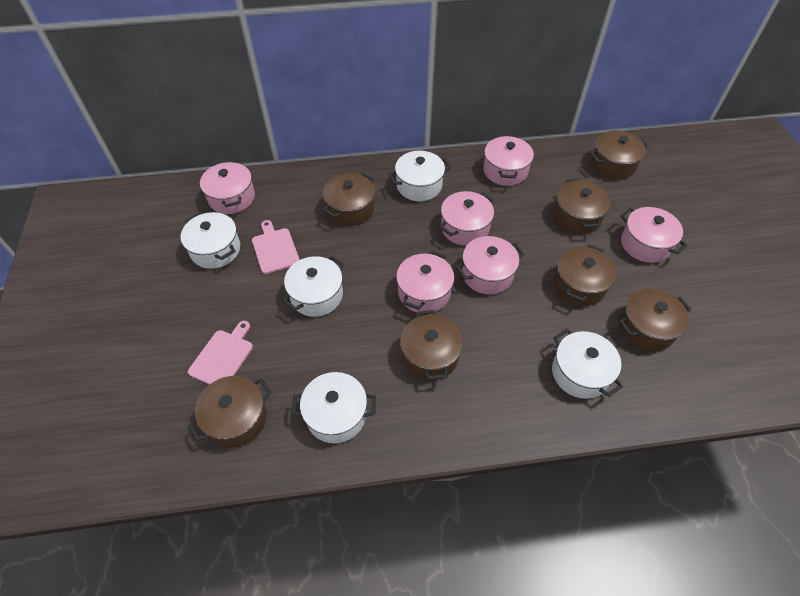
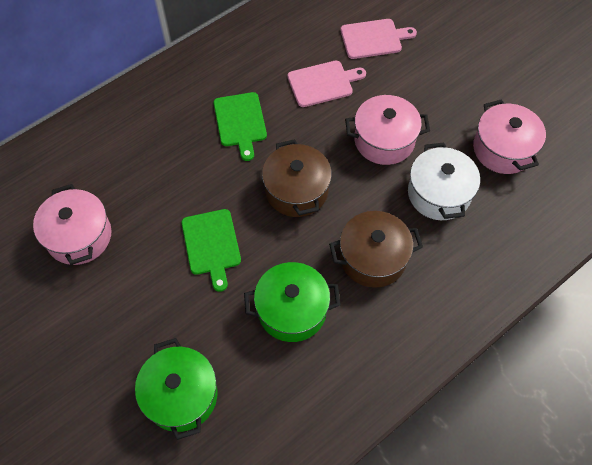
brown pot: [188,376,271,447] [323,173,375,226] [400,310,463,380] [554,178,610,234] [554,244,616,306] [590,130,649,179] [619,288,692,351] = 7 -> [262,139,332,217] [329,211,423,288] = 2
green cutting board: none = 0 -> [181,209,241,292] [213,92,267,161] = 2
green pot: none = 0 -> [135,338,218,440] [244,262,341,342] = 2
pink pot: [200,161,255,214] [396,251,454,312] [439,191,494,246] [456,236,525,295] [483,135,534,186] [620,207,688,263] = 6 -> [33,184,112,265] [345,95,430,165] [473,99,546,174] = 3
white pot: [181,212,240,269] [282,256,344,317] [291,372,376,443] [388,151,451,201] [552,329,623,399] = 5 -> [408,142,480,220] = 1

